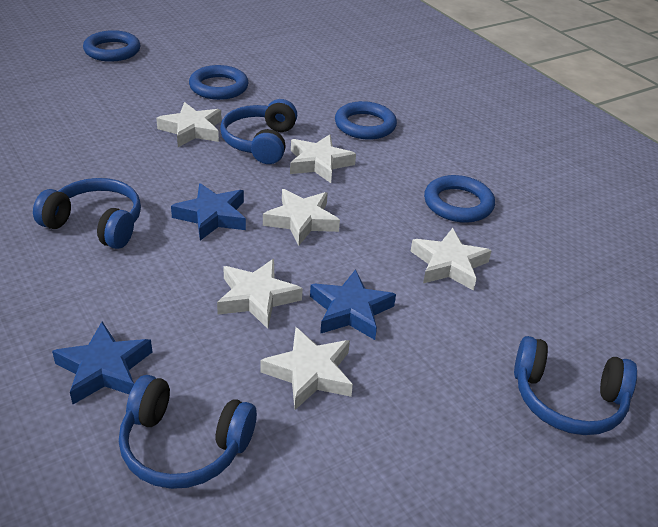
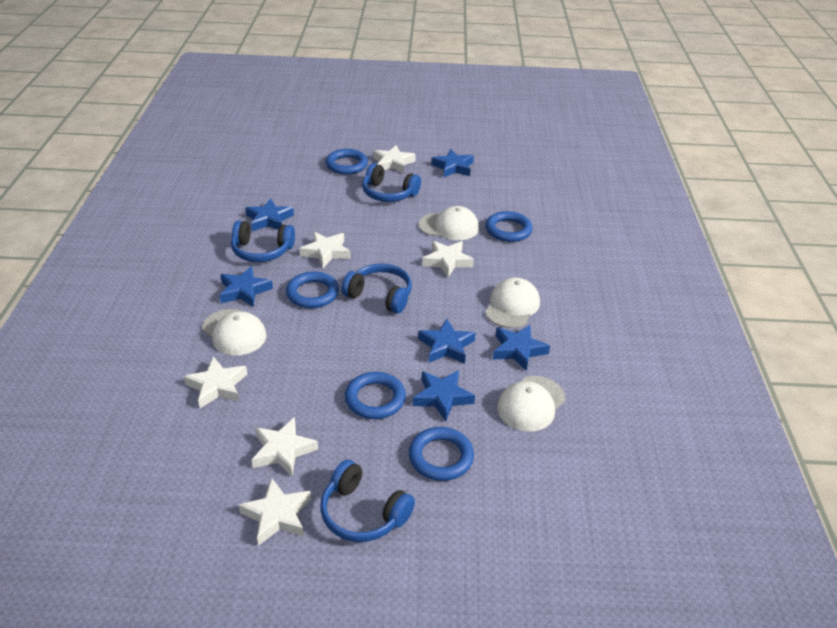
blue ring: [83,30,140,62] [189,65,248,100] [335,101,397,140] [424,175,495,223] = 4 -> [286,271,339,308] [326,149,368,175] [345,372,406,419] [409,427,474,481] [485,211,533,242] = 5
blue star: [52,322,152,404] [171,183,246,240] [310,269,396,340] = 3 -> [220,266,273,307] [245,198,294,231] [413,370,475,421] [418,319,476,364] [431,149,474,178] [493,325,550,371] = 6
white cap: none = 0 -> [202,309,267,355] [419,206,479,240] [485,278,540,328] [497,376,565,431] = 4

